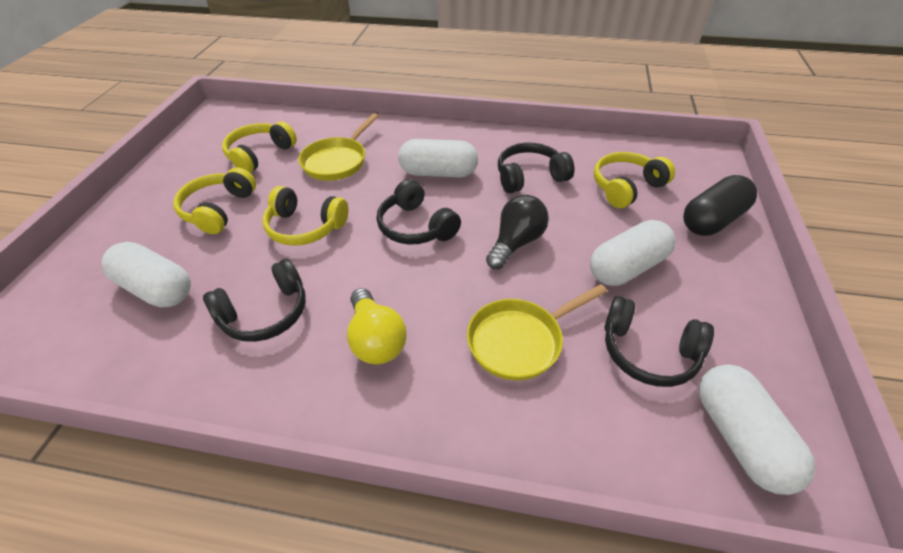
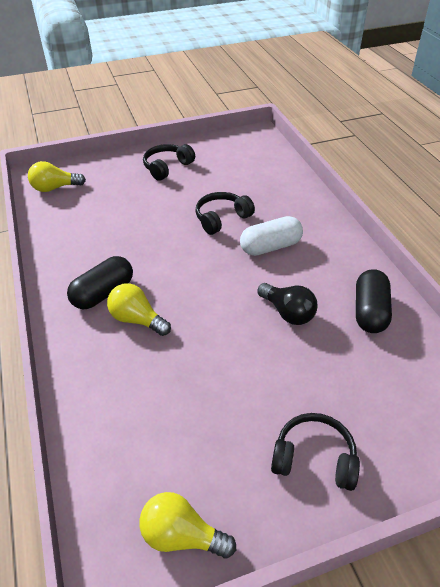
black capsule: [683,175,757,236] = 1 -> [67,256,133,309] [356,269,392,333] = 2
black headphones: [203,259,306,342] [377,179,461,244] [498,143,574,193] [604,296,714,387] = 4 -> [143,144,195,181] [195,192,255,235] [271,413,360,491] = 3
white capsule: [102,242,191,307] [398,139,478,178] [590,220,676,286] [699,364,816,495] = 4 -> [240,216,303,256] = 1
yellow headphones: [173,168,256,234] [222,121,297,173] [262,186,348,246] [594,152,675,208] = 4 -> none = 0
yellow light bulb: [347,288,407,364] = 1 -> [28,161,86,192] [107,283,171,336] [140,492,236,558] = 3
yellow pan: [299,113,378,181] [467,284,607,381] = 2 -> none = 0

